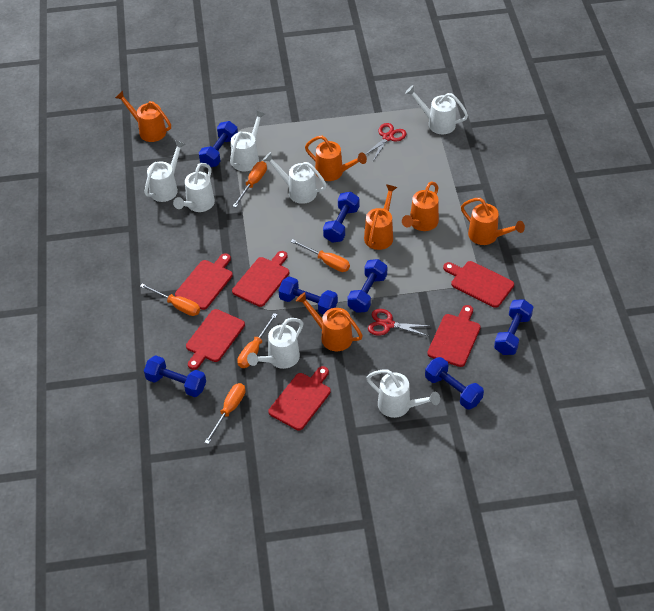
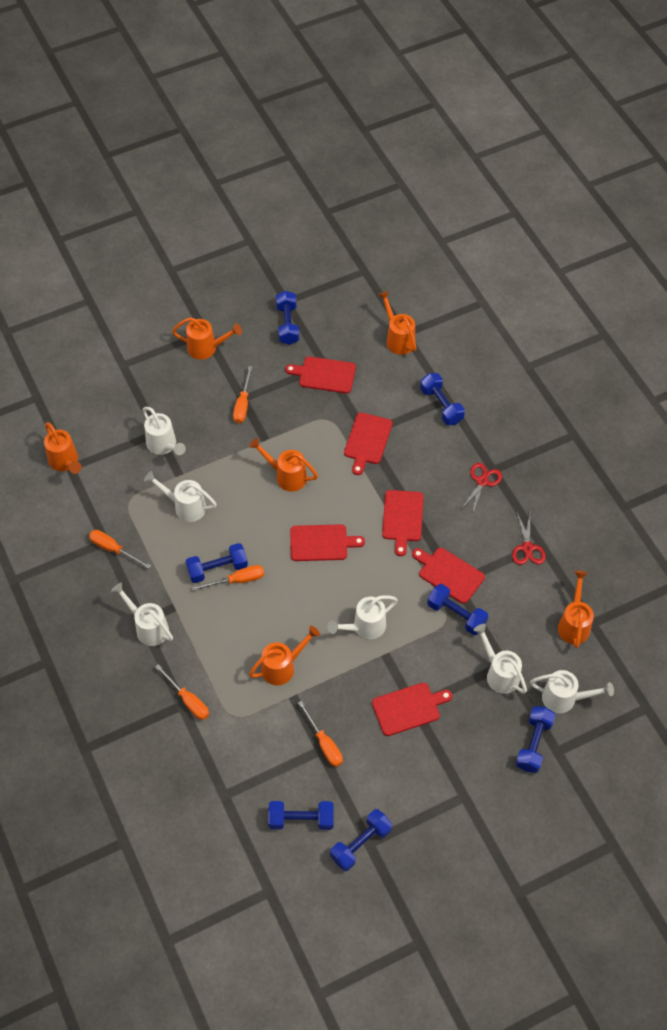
white watering can: [144,140,185,202] [173,163,215,212] [230,110,265,172] [247,318,303,369] [263,152,327,204] [366,369,440,418] [405,85,468,134] = 7 -> [111,582,173,646] [142,407,186,455] [144,471,217,522] [327,595,398,639] [474,624,527,694] [530,670,614,713] = 6

